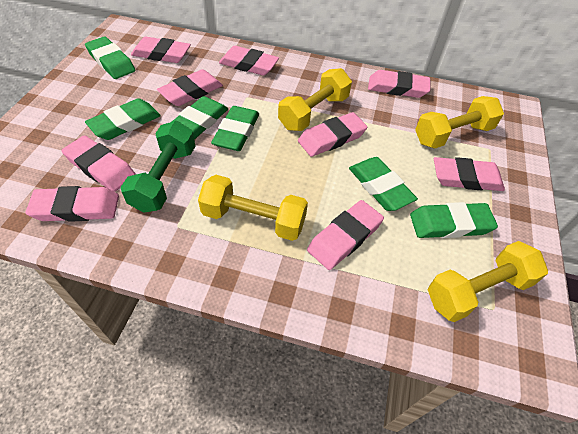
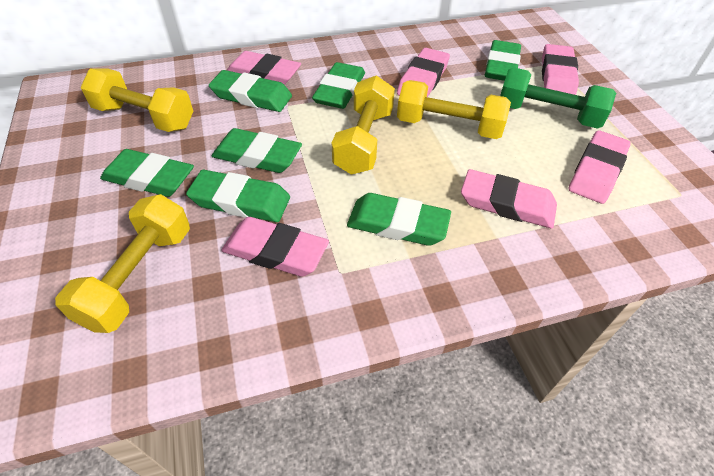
green eraser: [85,36,135,79] [85,98,161,140] [172,96,228,140] [211,106,259,151] [349,157,418,211] [410,202,498,238] = 6 -> [100,149,194,197] [186,170,290,222] [209,70,292,112] [212,128,302,173] [312,62,365,109] [347,193,451,246] [485,40,521,81] = 7
pink eraser: [26,186,119,222] [62,135,136,192] [131,36,191,63] [157,69,223,106] [219,46,279,76] [298,112,367,157] [307,200,384,270] [368,70,431,98] [434,157,505,191] = 9 -> [222,217,329,277] [227,51,301,85] [397,48,450,97] [461,169,557,228] [542,44,579,95] [569,130,631,204] = 6

